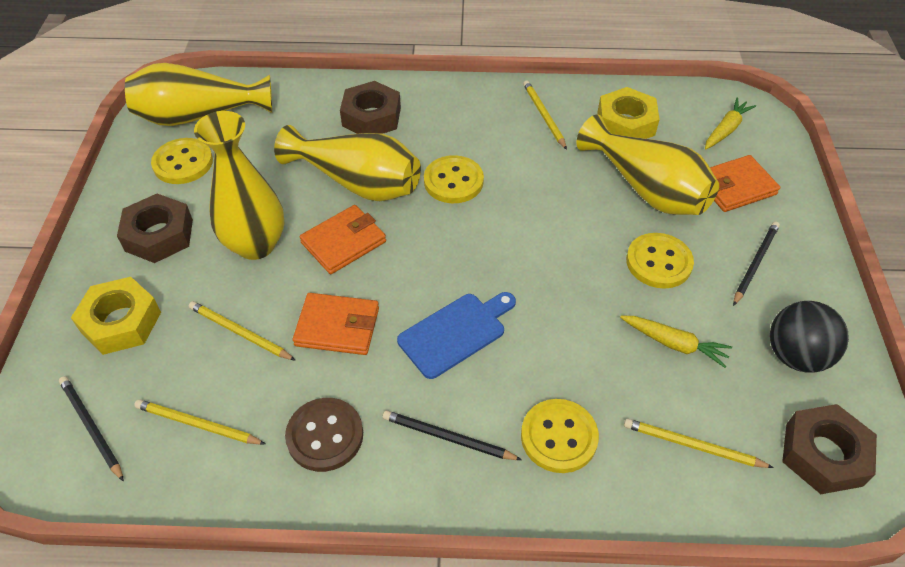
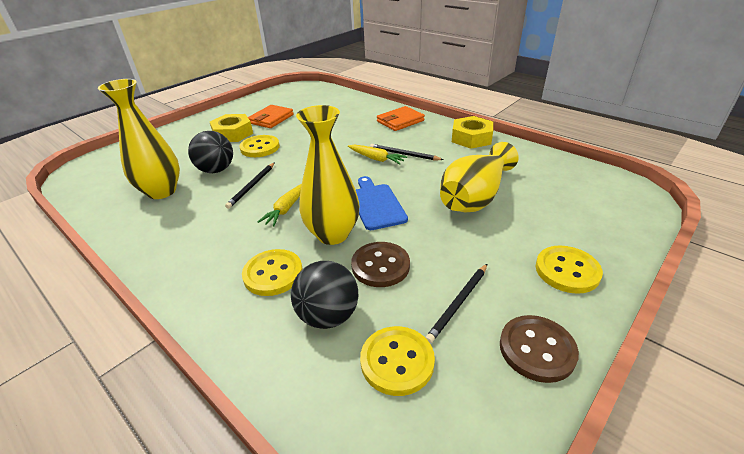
black ball: [770,301,849,373] = 1 -> [188,131,233,173] [291,261,358,329] = 2
brown button: [285,398,363,472] = 1 -> [351,242,410,287] [500,315,579,383] = 2
brown nut: [117,194,193,263] [340,81,401,134] [782,404,877,494] = 3 -> none = 0
orange wallet: [293,293,379,355] [300,205,386,274] [710,155,780,212] = 3 -> [248,105,294,128] [377,106,425,131] = 2
yellow pencil: [134,399,265,445] [189,301,296,361] [523,81,567,150] [624,418,774,468] = 4 -> none = 0
yellow vase: [125,63,272,126] [194,111,284,260] [274,125,421,201] [577,114,719,215] = 4 -> [98,79,180,199] [296,105,359,245] [440,142,519,212] = 3

